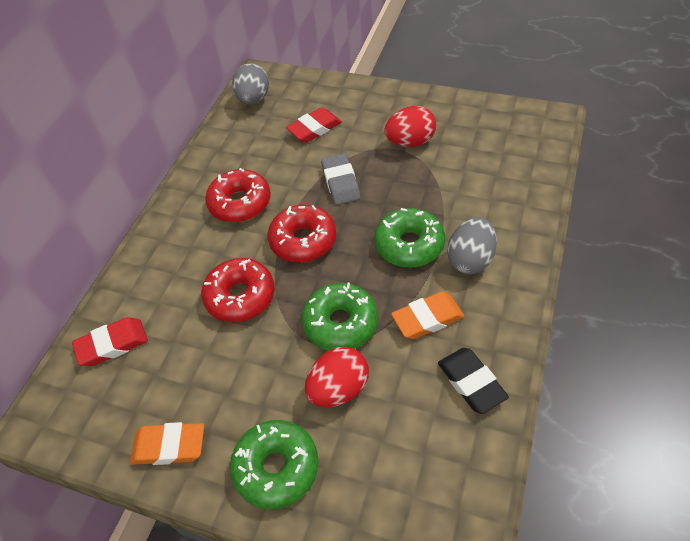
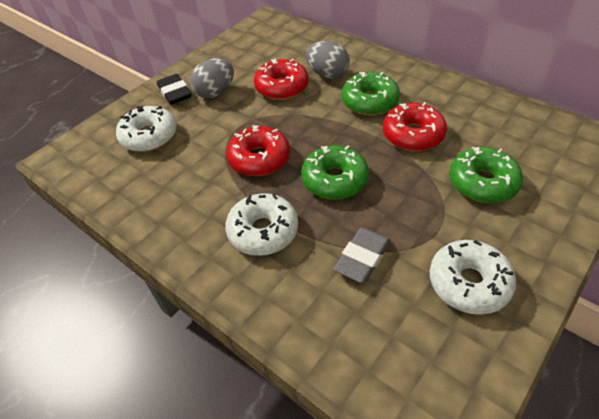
orange eraser: [130,422,204,465] [391,292,464,339] = 2 -> none = 0
red egg: [305,346,369,407] [384,106,436,147] = 2 -> none = 0
red eraser: [72,317,148,366] [286,107,342,143] = 2 -> none = 0
white donut: none = 0 -> [116,106,177,152] [225,193,298,256] [430,240,516,315] = 3

